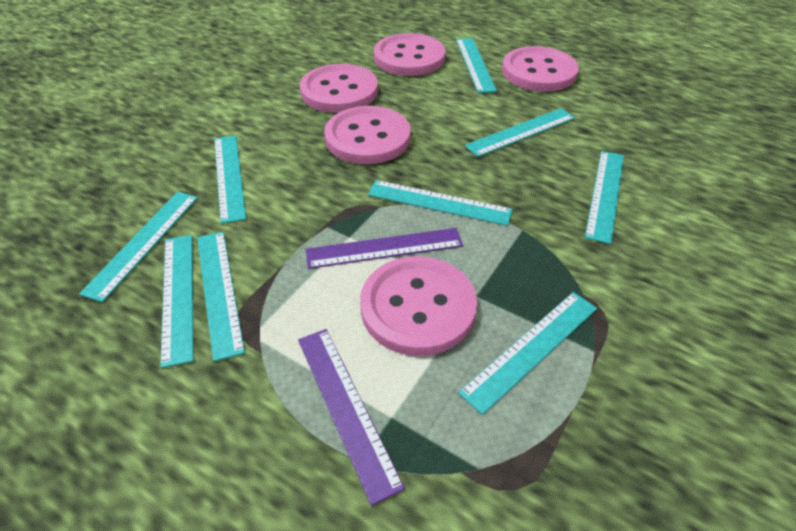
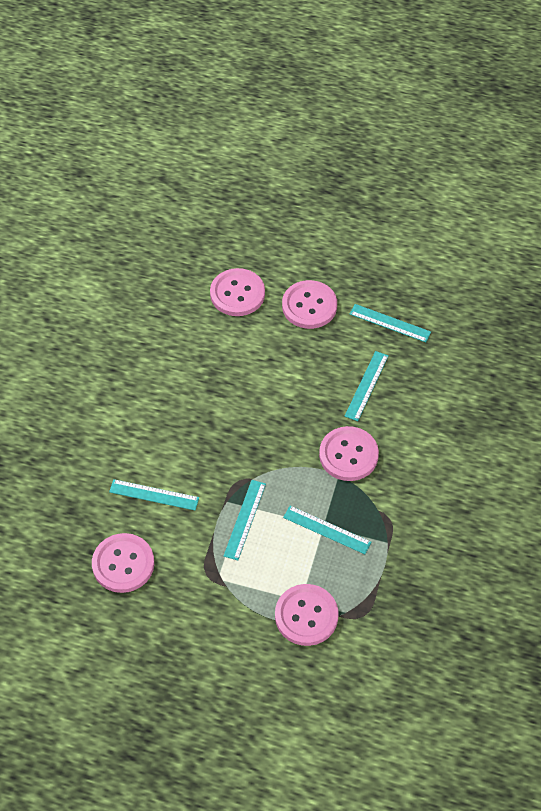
purple ruler: [298,329,405,506] [306,228,463,269] = 2 -> none = 0
turquoise ruler: [79,192,198,302] [160,235,194,368] [197,232,245,362] [214,135,246,224] [368,180,513,226] [456,38,497,93] [458,292,597,415] [465,108,575,157] [585,151,624,244] = 9 -> [109,479,199,510] [224,480,266,561] [283,506,371,554] [345,351,389,421] [350,304,431,342] = 5

